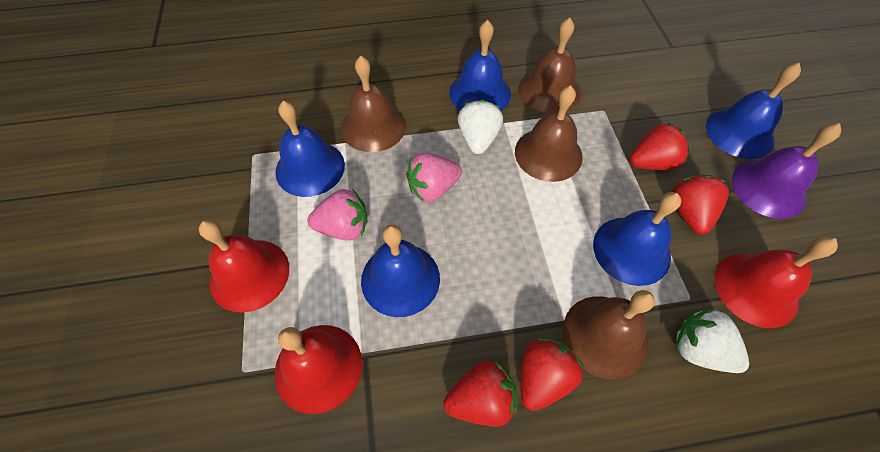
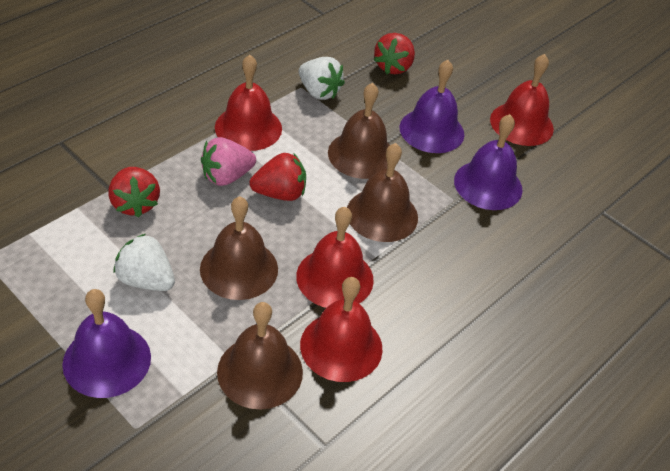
blue bell: [275,101,345,197] [361,225,440,317] [449,20,511,111] [593,192,682,286] [706,62,801,159] = 5 -> none = 0
pink strawberry: [307,189,367,240] [406,152,462,202] = 2 -> [201,137,256,186] = 1
purple bell: [732,123,841,219] = 1 -> [62,289,151,398] [400,60,464,153] [454,114,523,210] = 3
red bell: [199,220,289,313] [275,325,362,414] [715,236,838,328] = 3 -> [215,55,282,151] [296,207,374,308] [300,277,383,382] [490,54,554,146] = 4
red strawberry: [443,360,517,427] [521,338,584,411] [629,122,690,170] [672,175,729,234] = 4 -> [108,167,160,218] [249,153,306,201] [374,33,415,74] = 3

